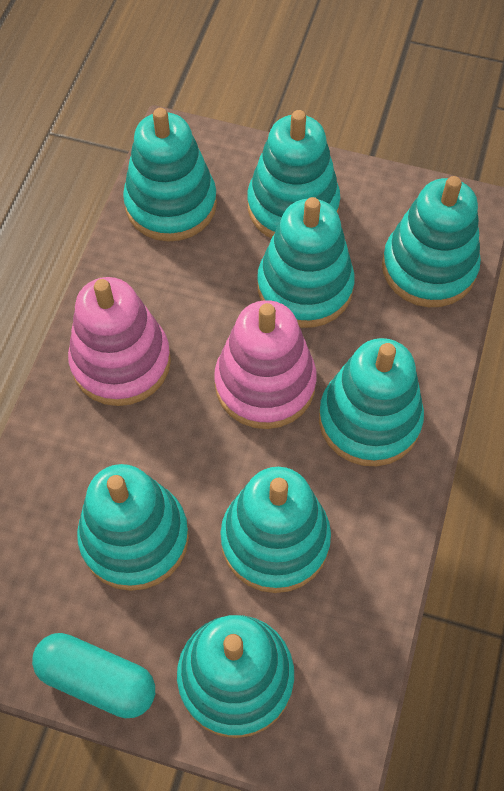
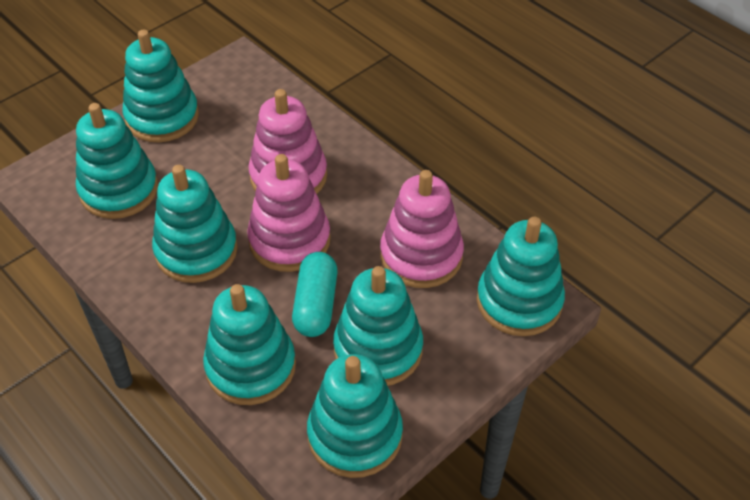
pink stacking toy: [68,277,171,406] [214,300,317,429] = 2 -> [247,154,331,272] [249,89,327,194] [380,170,464,288] = 3
turquoise stacking toy: [77,464,189,591] [123,108,217,242] [177,615,294,738] [220,467,331,593] [247,110,340,239] [257,197,355,328] [319,338,424,466] [382,176,481,307] = 8 -> [76,103,158,219] [122,30,199,142] [152,165,238,283] [203,284,296,405] [307,354,403,478] [333,266,423,386] [477,217,565,336] = 7

